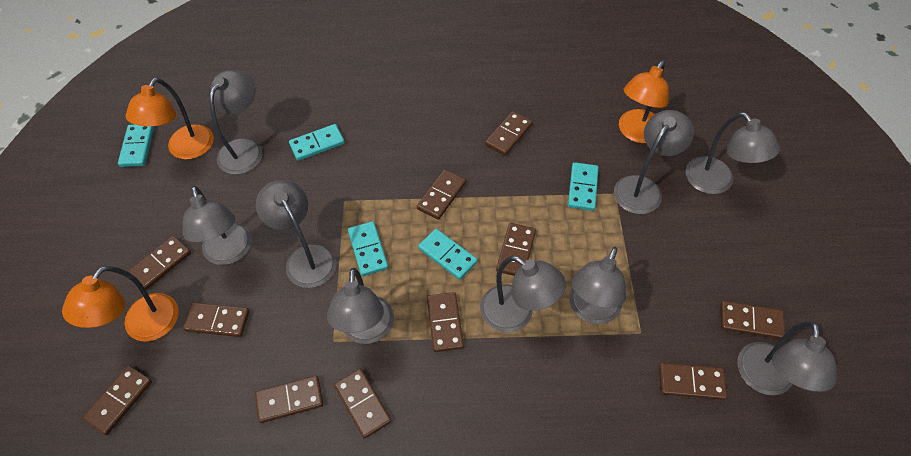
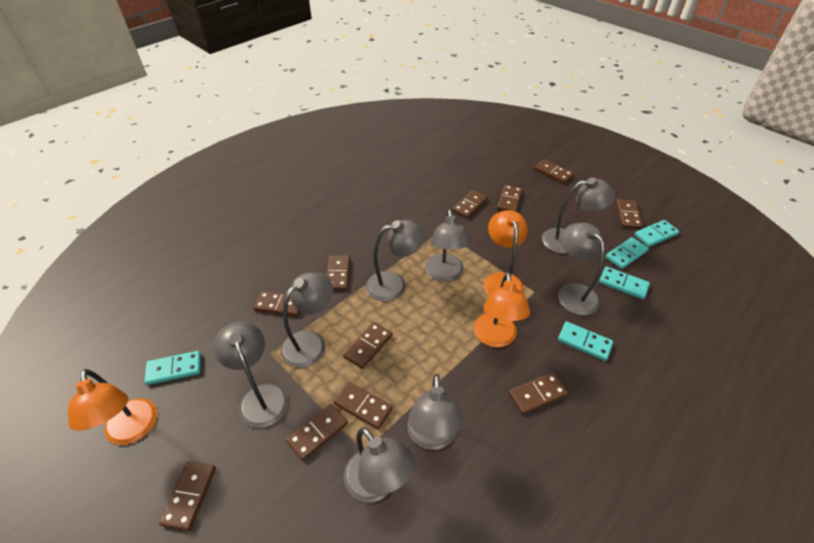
grey lamp: [183,186,252,265] [209,70,263,174] [256,180,337,288] [327,268,394,344] [480,256,566,332] [569,247,626,324] [614,110,694,214] [685,112,780,194] [737,321,837,395] = 9 -> [214,322,289,428] [281,272,333,368] [344,427,415,503] [366,220,426,302] [408,374,463,450] [425,209,471,282] [542,177,615,254] [558,223,604,315] = 8

